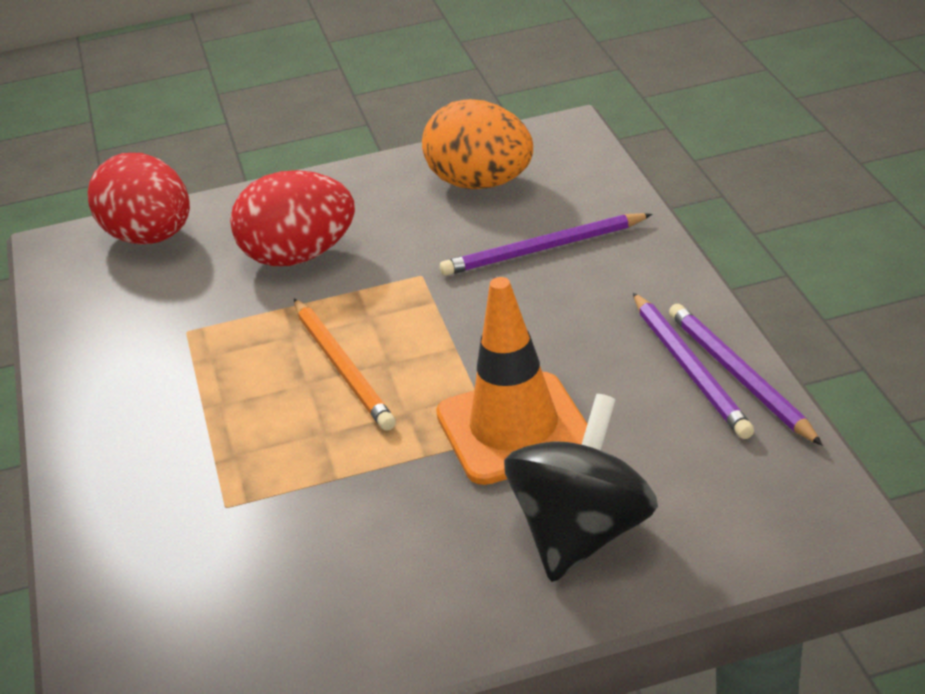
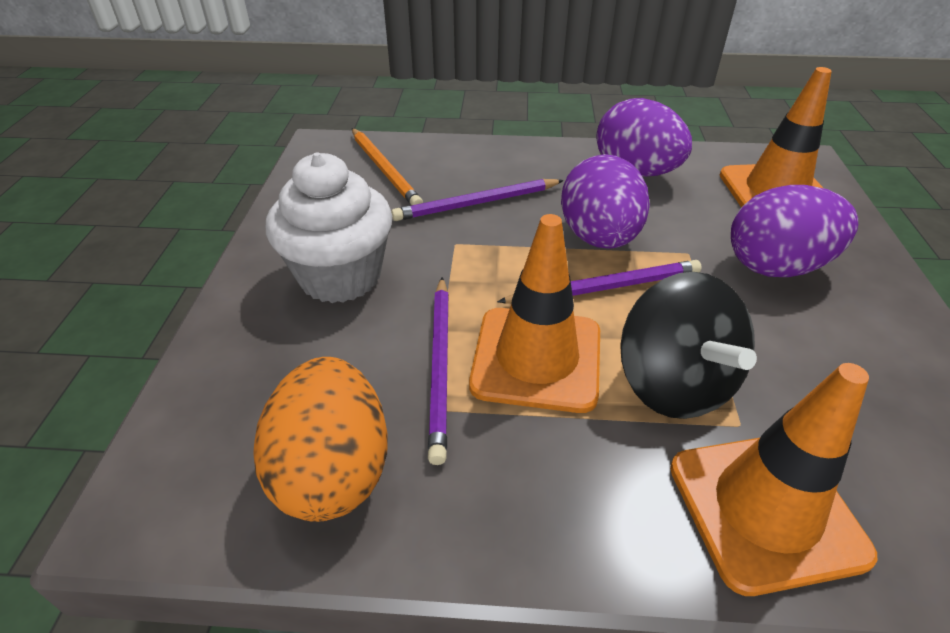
orange traffic cone: [436,277,587,485] = 1 -> [469,214,600,413] [670,363,877,596] [720,67,832,207] = 3
purple egg: none = 0 -> [561,154,650,249] [596,98,692,177] [731,185,858,277] = 3
red egg: [88,153,190,244] [230,170,355,266] = 2 -> none = 0
white cupcake: none = 0 -> [266,153,392,303] = 1

